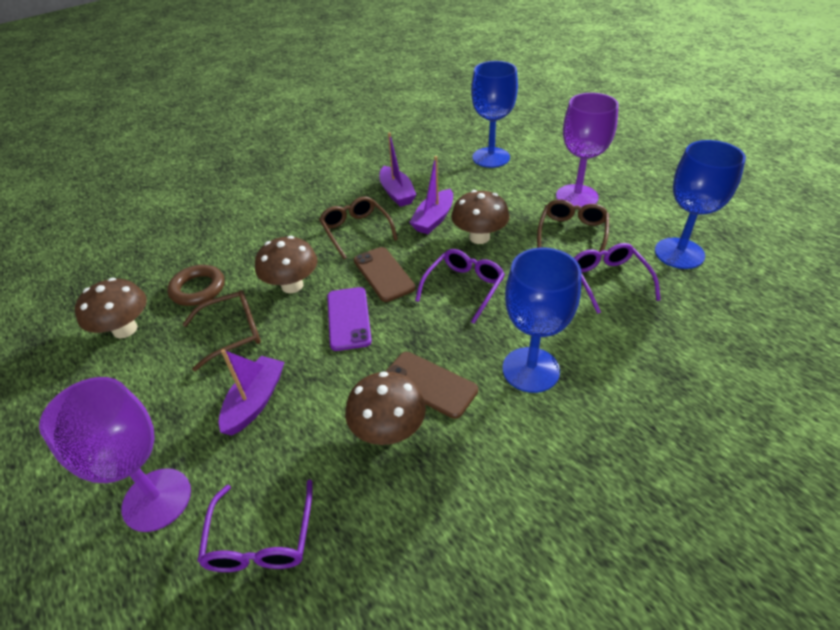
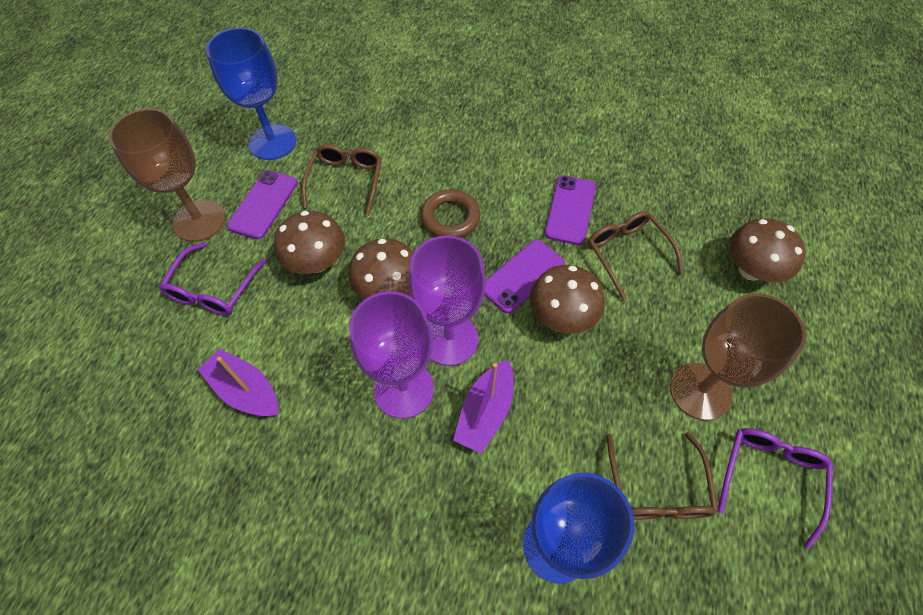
blue goblet: [471,61,518,168] [503,248,581,393] [655,140,746,269] = 3 -> [206,28,296,160] [523,472,634,584] = 2
brown goblet: none = 0 -> [109,108,226,242] [670,293,806,421] = 2
brown phone: [354,247,416,302] [385,352,478,419] = 2 -> none = 0
purple boat: [219,349,285,436] [379,132,416,207] [409,156,453,234] = 3 -> [198,348,278,416] [453,360,514,453] = 2
purple glasses: [197,479,313,572] [415,249,505,324] [574,243,661,314] = 3 -> [159,242,266,315] [717,428,833,549] = 2
purple phone: [327,287,372,351] = 1 -> [227,170,298,239] [484,240,565,313] [545,176,596,245] = 3

